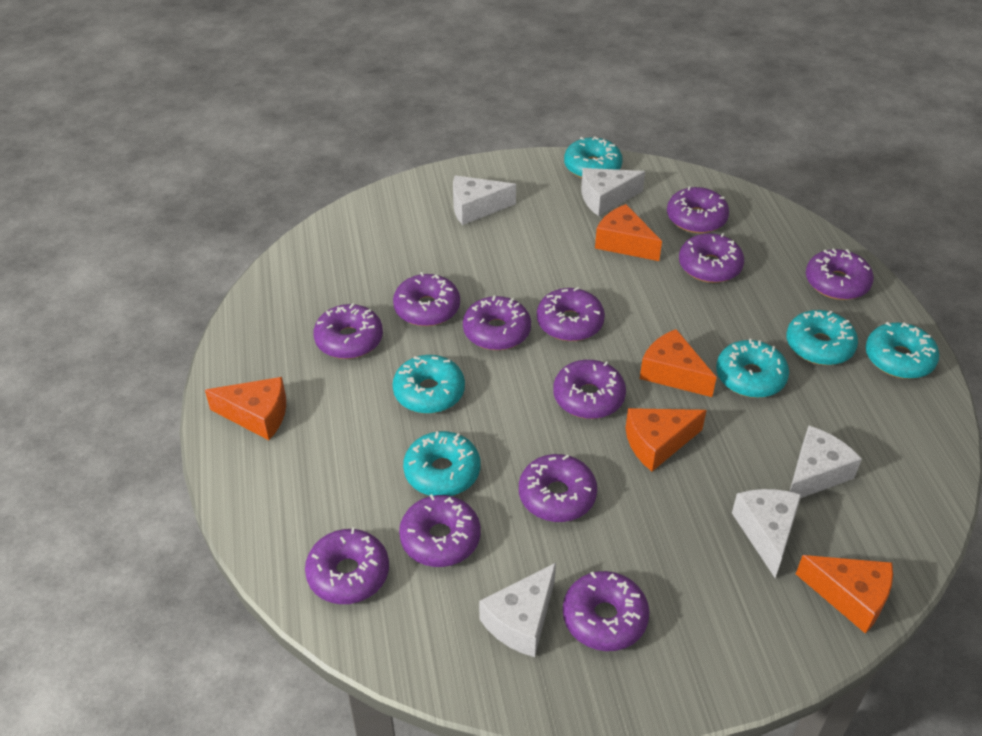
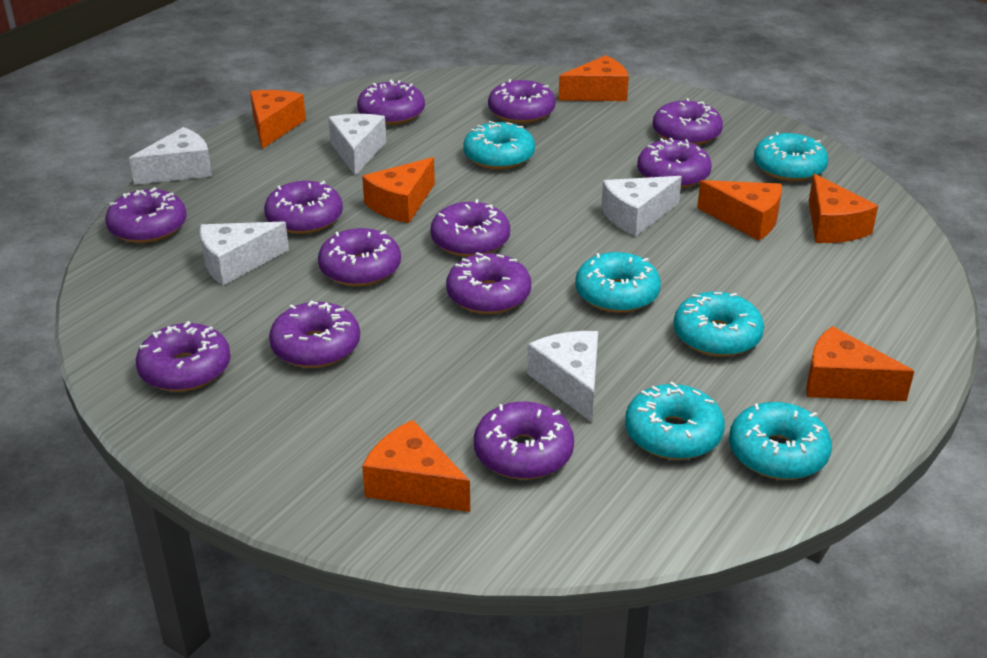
orange cheese: [205,377,286,440] [595,204,662,261] [625,408,707,471] [640,329,717,397] [796,555,893,634] = 5 -> [250,90,306,149] [362,157,435,223] [362,420,470,512] [558,55,629,101] [697,180,782,241] [806,326,914,401] [809,174,878,243] = 7

